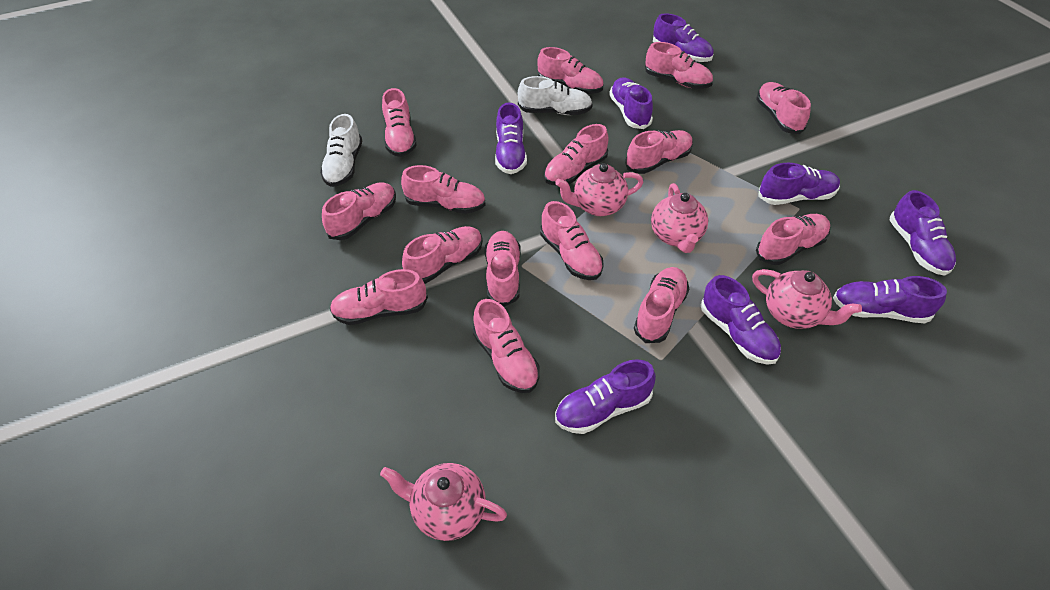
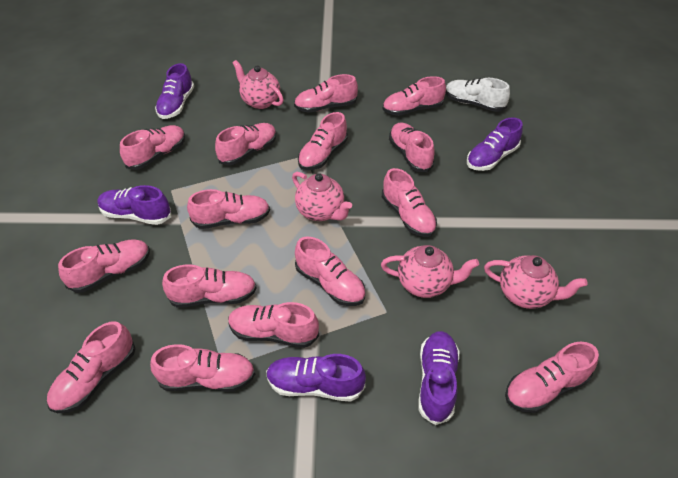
purple shoe: [495,103,527,174] [555,359,656,434] [609,78,653,129] [653,13,714,62] [701,275,781,365] [758,163,840,205] [833,276,947,323] [890,190,956,276] = 8 -> [97,185,171,225] [155,63,194,119] [266,354,366,402] [418,331,459,425] [467,117,523,171] = 5
white shoe: [320,114,362,187] [518,76,593,115] = 2 -> [446,78,510,112] = 1

